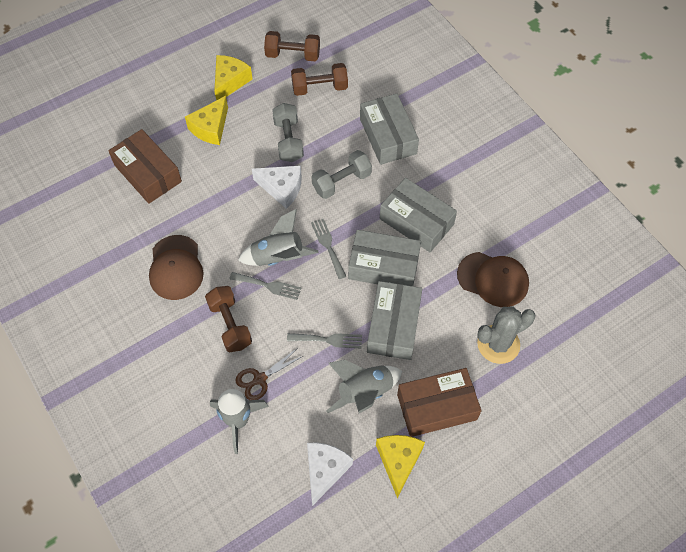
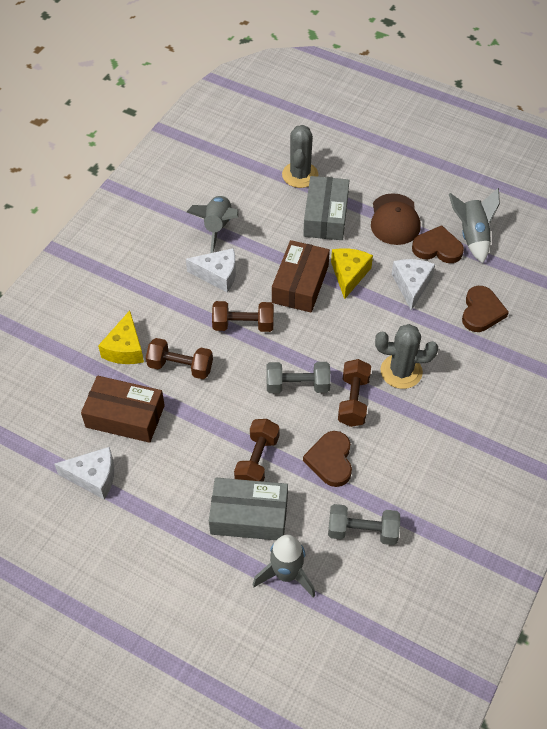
brown cap: [149,235,204,300] [457,252,529,307] = 2 -> [371,193,421,245] = 1
brown dumbbell: [205,286,252,352] [264,31,320,61] [291,63,348,96] = 3 -> [146,338,213,379] [212,301,274,332] [234,419,280,482] [338,359,371,427] = 4
brown heart: none = 0 -> [303,431,352,487] [412,225,464,263] [462,286,509,332] = 3
brown scissors: [235,349,303,400] = 1 -> none = 0
grey box: [348,230,421,286] [360,93,419,165] [367,281,422,360] [380,178,457,252] = 4 -> [209,478,288,540] [303,176,349,240] = 2
grey cactus: [477,306,536,364] = 1 -> [282,125,318,188] [375,324,438,389] = 2
grey fork: [229,272,301,300] [287,333,362,348] [311,219,346,279] = 3 -> none = 0
white cheese: [252,166,302,209] [307,443,353,506] = 2 -> [54,447,114,499] [186,248,236,292] [392,259,435,310] = 3
yellow cheese: [185,96,228,145] [214,55,253,101] [376,435,425,498] = 3 -> [98,310,144,364] [331,248,373,299] = 2

